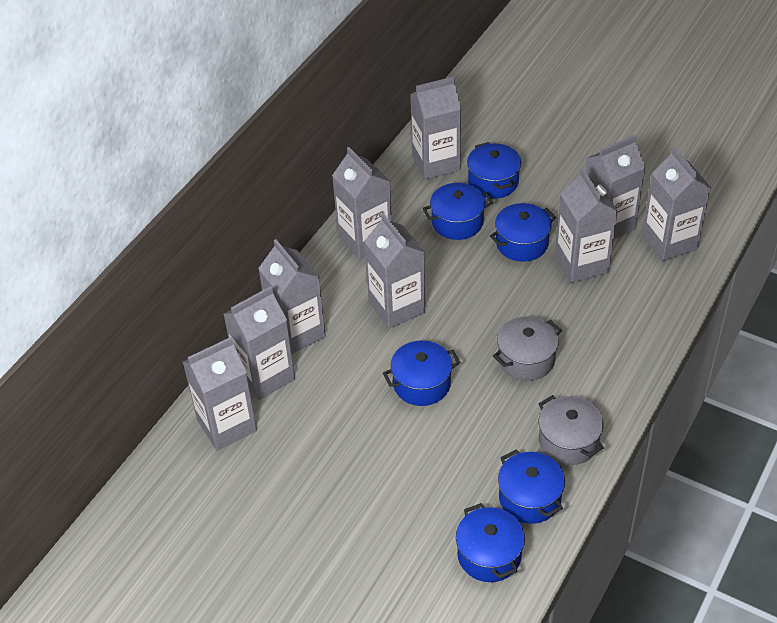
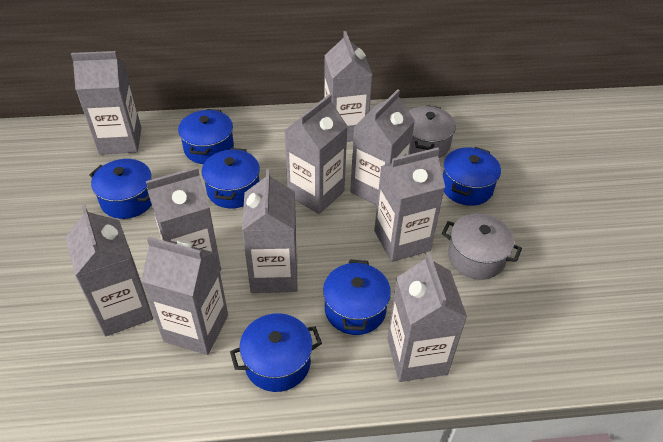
grey carton: [183,337,257,451] [224,286,295,400] [258,239,326,354] [332,147,392,259] [364,213,425,329] [410,77,461,180] [555,168,618,283] [585,135,646,239] [642,147,711,261] = 9 -> [66,205,153,336] [71,51,141,155] [141,237,228,355] [146,167,221,271] [242,169,297,293] [284,94,348,214] [324,31,373,142] [350,89,415,205] [374,148,445,262] [387,252,467,382] = 10

